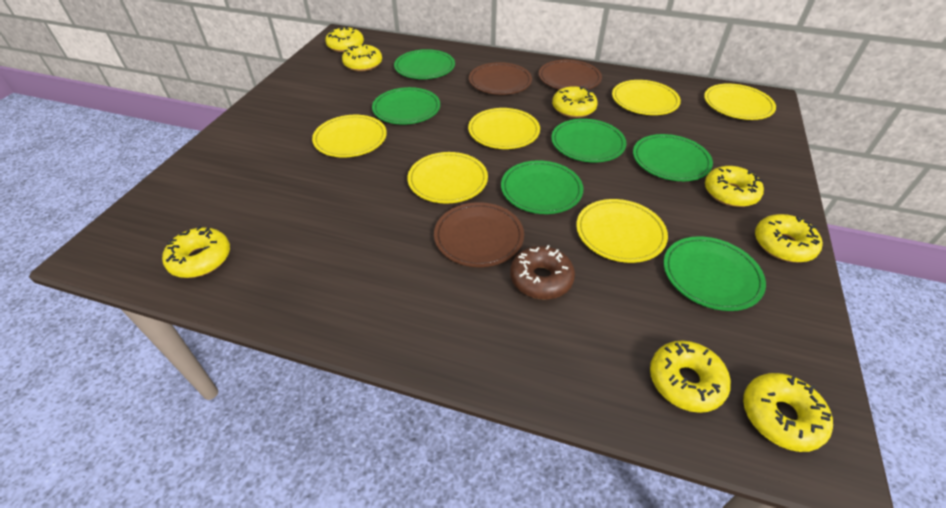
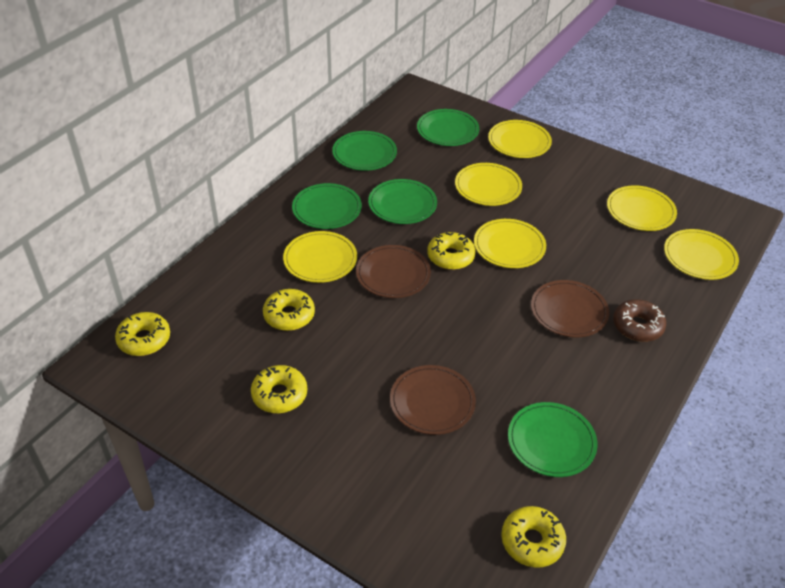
green plate: [372,87,440,125] [394,49,455,79] [501,160,583,214] [551,119,626,162] [633,134,713,181] [664,236,766,311] = 6 -> [292,183,362,229] [332,131,397,171] [368,179,437,224] [417,109,479,146] [508,402,598,477] = 5
yellow donut: [162,226,230,278] [325,26,364,52] [342,44,382,71] [552,86,598,118] [650,341,731,413] [705,166,764,207] [743,373,833,452] [755,214,823,262] = 8 -> [115,312,170,356] [251,365,307,413] [263,289,315,331] [427,232,476,270] [501,506,566,568] = 5

